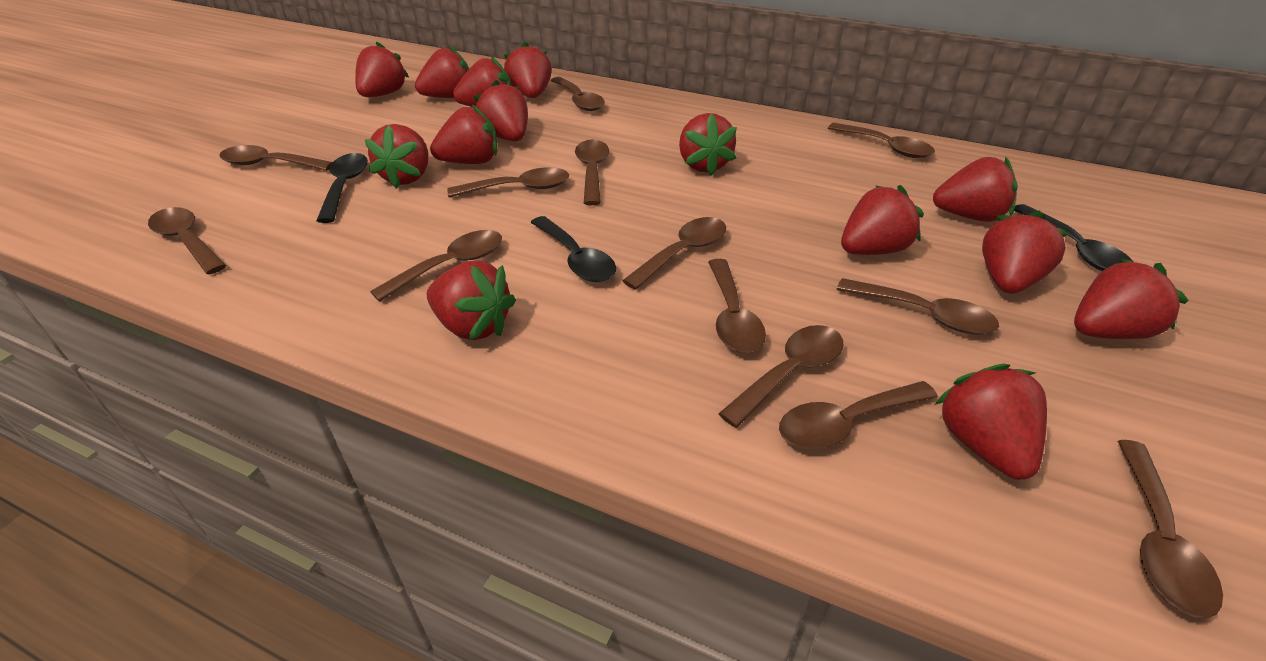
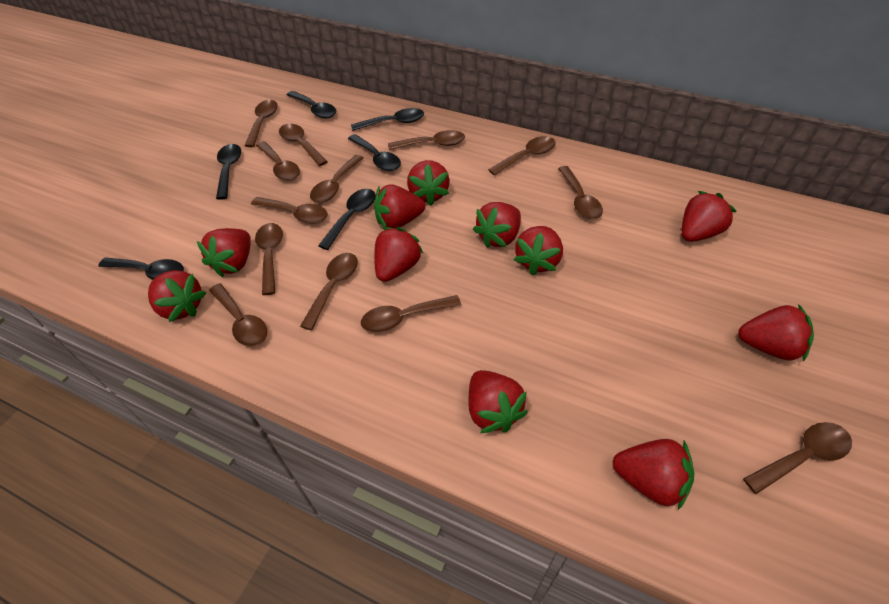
black spoon: [316,153,368,223] [531,216,616,282] [1014,204,1133,271] = 3 -> [98,258,184,280] [216,144,241,200] [287,91,336,118] [318,189,376,250] [348,134,401,171] [351,108,424,131] = 6
red strawberry: [355,41,409,97] [365,124,428,188] [415,45,469,98] [427,260,516,341] [430,105,497,164] [453,56,511,107] [474,80,528,141] [504,42,552,98] [679,113,737,176] [841,185,924,255] [933,157,1018,222] [935,363,1047,480] [982,211,1069,293] [1074,258,1189,339] = 14 -> [148,270,206,322] [197,228,251,277] [374,184,425,229] [374,227,423,282] [407,160,450,205] [469,370,528,433] [473,202,521,248] [514,226,563,276] [612,439,695,510] [682,191,736,242] [738,304,814,362] = 11

